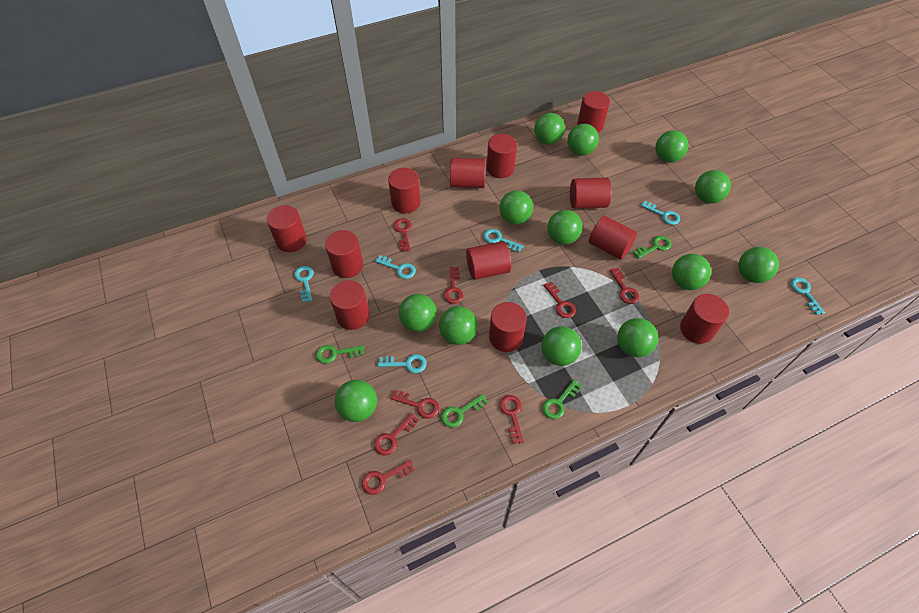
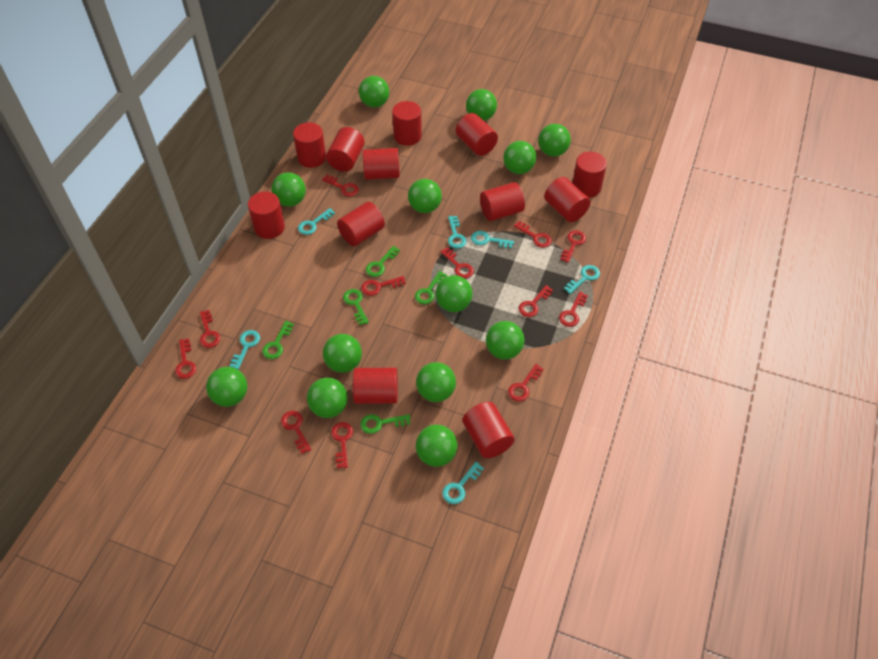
green key: [316,345,364,364] [441,394,488,428] [542,380,582,419] [633,236,671,259] = 4 -> [262,321,294,359] [343,289,369,325] [360,414,410,434] [366,246,400,277] [415,271,447,304] = 5
red key: [362,460,415,495] [374,413,419,456] [390,390,439,419] [393,218,412,251] [444,267,463,304] [499,395,524,444] [543,282,576,318] [610,268,639,304] = 8 -> [175,339,196,379] [200,310,221,348] [281,411,311,454] [322,175,359,197] [331,422,353,468] [361,276,406,296] [440,247,474,279] [508,364,544,402] [514,221,552,248] [518,285,553,317] [559,292,588,327] [560,230,586,263] = 12

